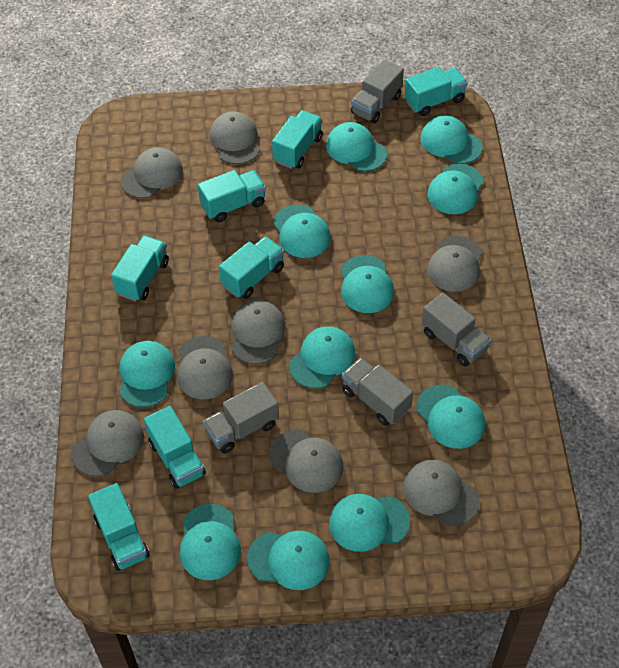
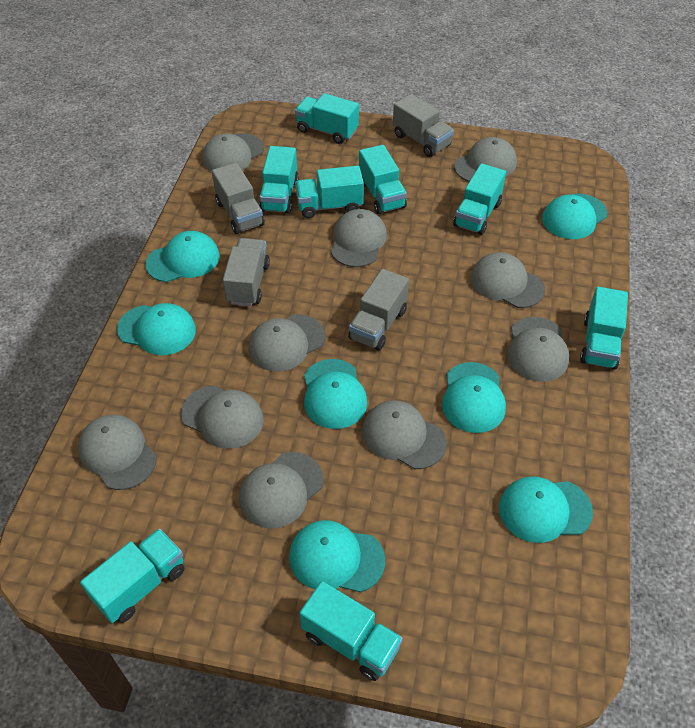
grey cap: [72,410,144,477] [121,147,183,198] [177,336,233,399] [209,111,260,164] [231,300,285,364] [270,430,343,493] [403,460,480,526] [427,235,482,292] = 8 -> [78,415,157,490] [181,386,264,449] [202,133,264,171] [239,452,324,529] [249,314,325,371] [331,209,387,267] [362,400,447,469] [454,137,517,182] [471,252,545,308] [508,317,569,382] = 10
turquoise cap: [120,341,175,407] [180,504,241,580] [247,531,330,590] [273,205,331,258] [289,326,355,388] [326,122,387,172] [329,494,410,552] [341,255,394,313] [416,385,485,449] [421,115,483,164] [428,164,484,214] = 11 -> [117,303,196,355] [145,231,220,282] [289,520,385,592] [304,359,367,429] [442,362,506,433] [499,476,593,543] [542,194,607,239] = 7
turquoise truck: [88,483,150,571] [111,235,169,301] [144,406,206,489] [198,170,266,222] [219,236,284,299] [272,110,323,169] [405,67,467,116] = 7 -> [80,528,184,623] [259,146,299,214] [295,93,359,144] [295,166,364,218] [300,581,403,681] [359,145,407,214] [453,163,506,235] [580,287,628,370] = 8

